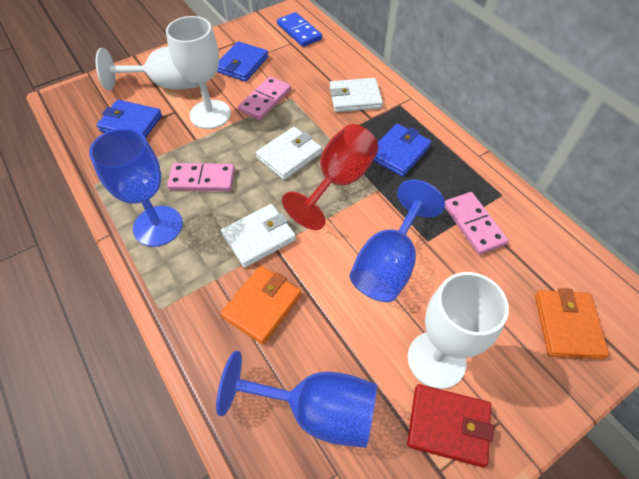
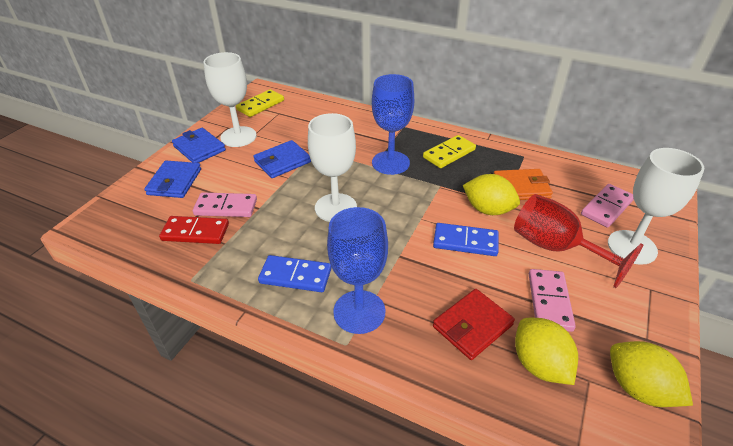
blue domino: [277,12,322,47] = 1 -> [258,255,331,292] [433,223,499,256] = 2
blue goblet: [89,128,183,247] [216,351,377,448] [350,180,445,302] = 3 -> [327,207,388,334] [372,74,414,175] = 2
orange wallet: [220,266,301,345] [535,288,609,359] = 2 -> [494,169,553,200] = 1
red domino: none = 0 -> [159,216,229,244] = 1
white wallet: [221,204,296,268] [256,127,322,180] [330,78,383,112] = 3 -> none = 0
yellow domino: none = 0 -> [236,89,284,117] [423,135,476,168] = 2
yellow lemon: none = 0 -> [463,174,520,215] [515,318,578,385] [610,341,693,407] = 3

